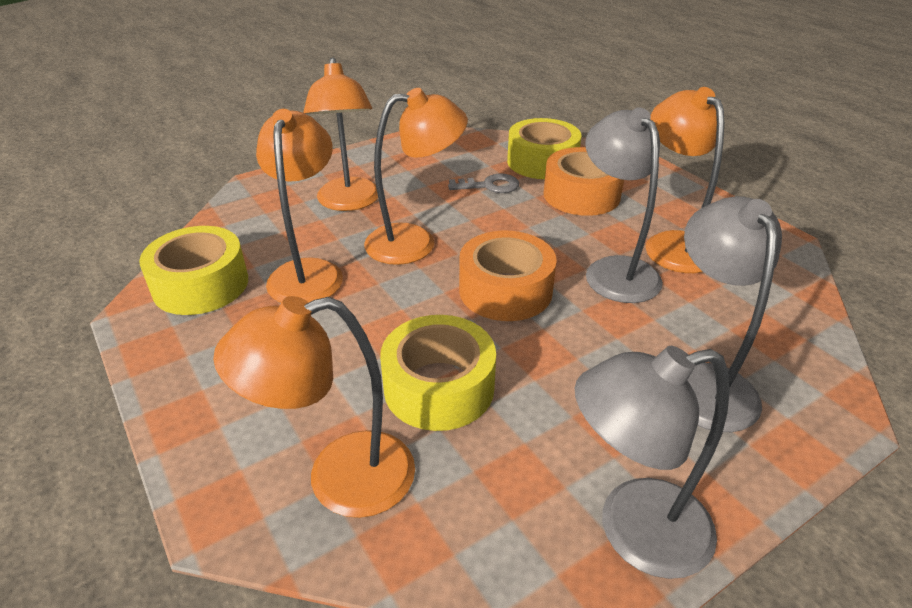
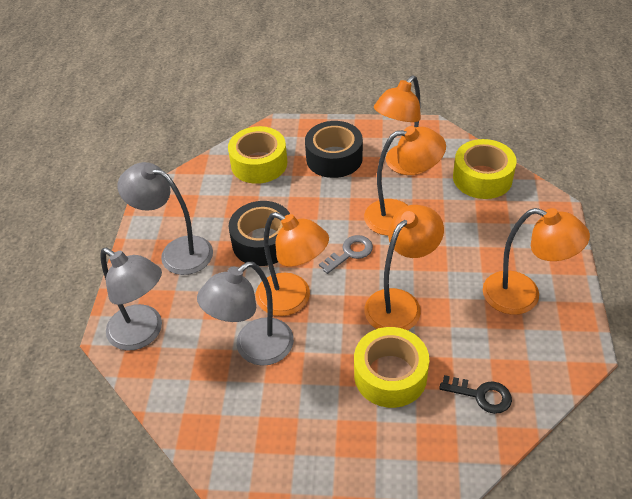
black key: none = 0 -> [439,375,512,414] = 1
black tape: none = 0 -> [229,201,290,266] [305,121,363,178] = 2
orange tape: [459,231,557,321] [544,147,624,216] = 2 -> none = 0

